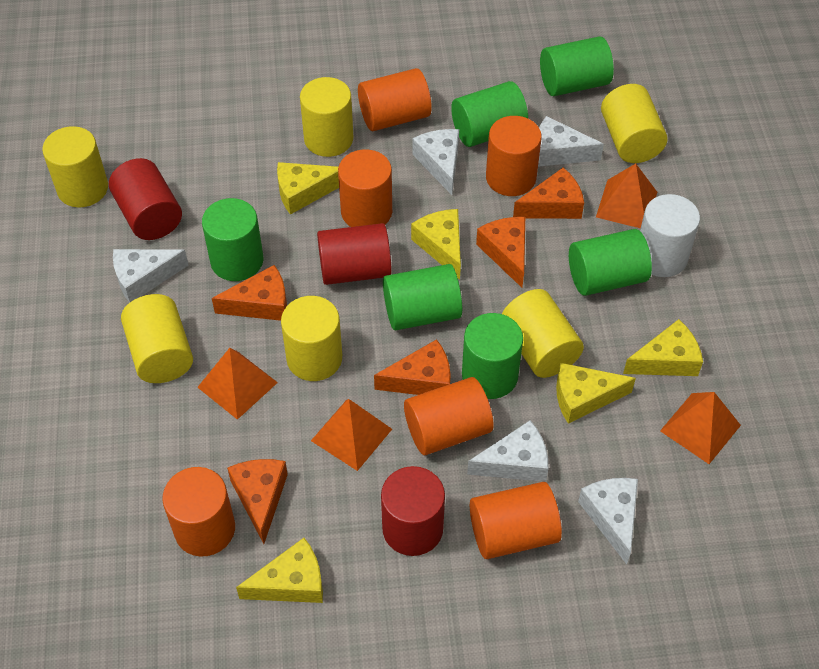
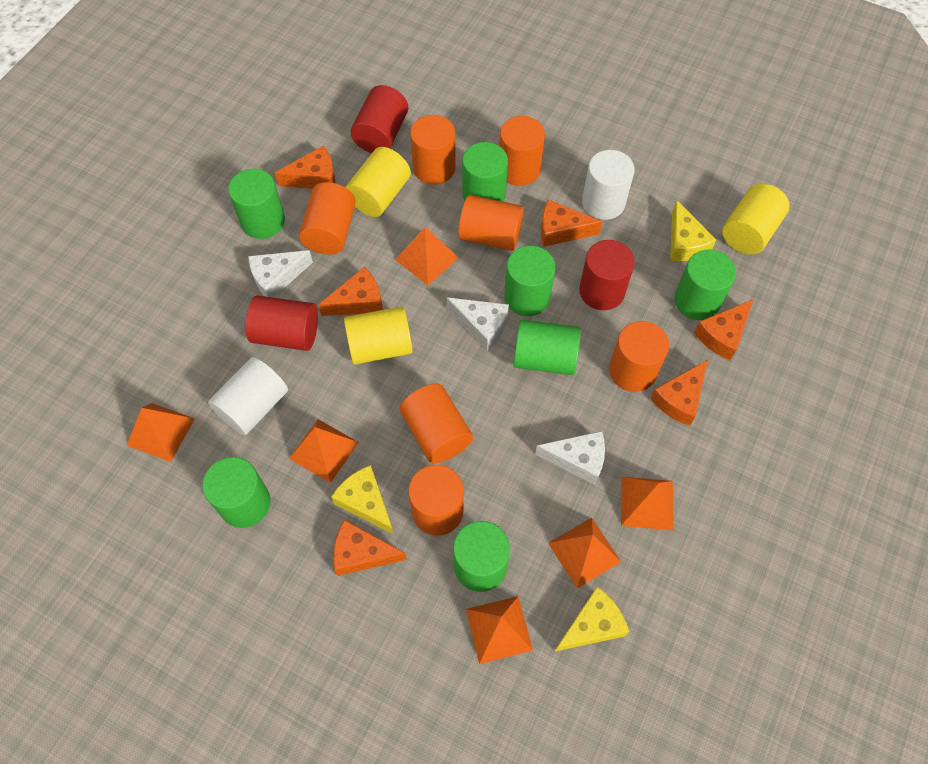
green cylinder: [202,198,263,281] [383,264,462,330] [451,81,528,147] [462,313,523,399] [540,36,614,96] [569,229,652,296] = 6 -> [202,457,270,528] [228,169,285,239] [453,521,510,592] [462,142,508,202] [504,246,555,316] [513,319,581,375] [674,250,736,320] = 7
orange cheese: [212,265,287,321] [227,459,288,544] [374,339,451,395] [476,217,525,288] [513,168,584,219] = 5 -> [275,145,335,189] [318,267,383,316] [333,519,407,576] [541,199,602,247] [650,360,708,426] [694,299,754,360] = 6
orange cylinder: [162,467,235,557] [338,149,392,227] [358,68,432,131] [404,377,494,455] [470,482,562,559] [486,116,542,196] = 6 -> [299,182,356,255] [400,383,473,463] [408,465,464,536] [410,115,456,185] [458,195,524,251] [499,116,545,186] [609,321,669,392] = 7
orange pyramid: [197,348,278,420] [311,399,392,471] [596,164,657,228] [660,392,741,464] = 4 -> [127,403,195,462] [289,419,359,483] [395,227,459,286] [466,596,533,664] [548,518,621,588] [621,477,673,530] = 6
white cheese: [113,249,188,303] [413,129,459,195] [467,420,548,482] [538,116,604,167] [578,478,638,564] = 5 -> [248,250,313,298] [447,298,509,350] [535,431,605,485] = 3
white cylinder: [640,194,700,277] = 1 -> [208,357,288,435] [582,150,635,220] = 2
yellow cheese: [236,538,323,603] [277,162,339,215] [411,209,461,280] [556,363,636,424] [623,319,703,376] = 5 -> [331,465,394,535] [555,586,629,651] [670,200,716,261] = 3
yellow cylinder: [42,126,108,208] [121,294,193,383] [281,296,342,381] [300,77,353,157] [502,289,584,378] [601,84,668,163] = 6 -> [344,306,413,365] [345,147,411,217] [722,183,790,255] = 3

